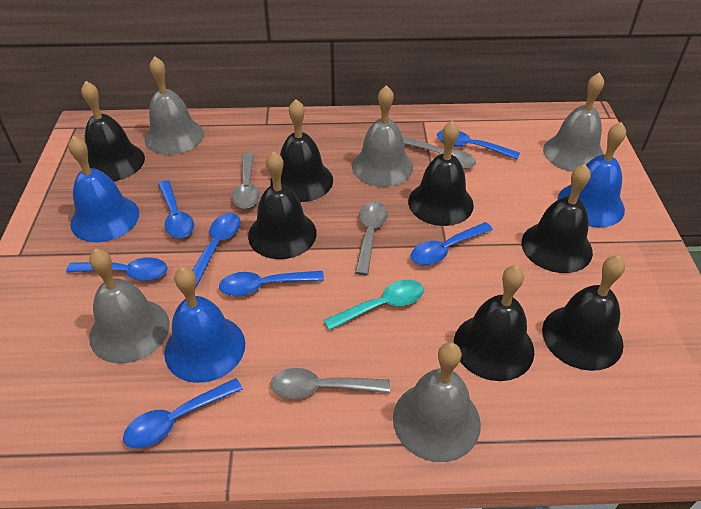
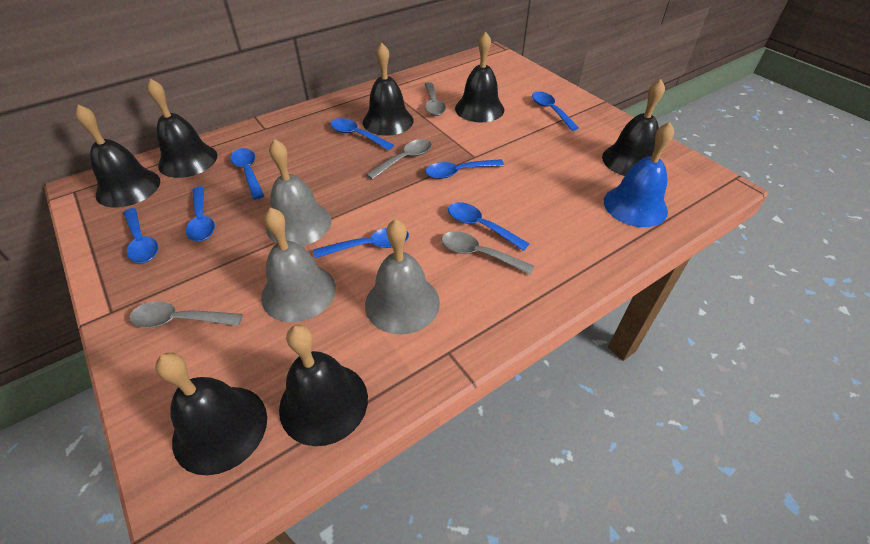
blue bell: [68,136,139,242] [164,267,245,383] [557,122,626,227] = 3 -> [604,122,674,227] = 1
blue spoon: [66,258,167,281] [123,378,243,448] [158,180,194,238] [192,213,241,287] [219,271,324,296] [411,222,493,266] [437,130,520,160] = 7 -> [123,208,158,263] [186,186,215,242] [230,148,264,200] [314,228,409,258] [331,118,394,150] [425,159,504,179] [448,202,529,251] [532,91,579,131] = 8
grey bell: [89,248,170,364] [145,56,204,155] [352,85,413,187] [393,342,481,462] [543,72,604,172] = 5 -> [261,207,336,322] [266,139,332,246] [365,219,440,335] = 3
turquoise spoon: [324,280,424,331] = 1 -> none = 0

